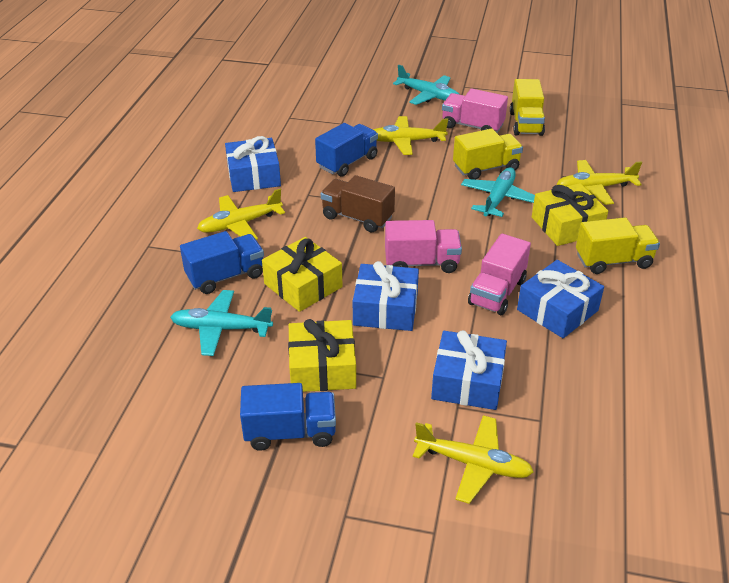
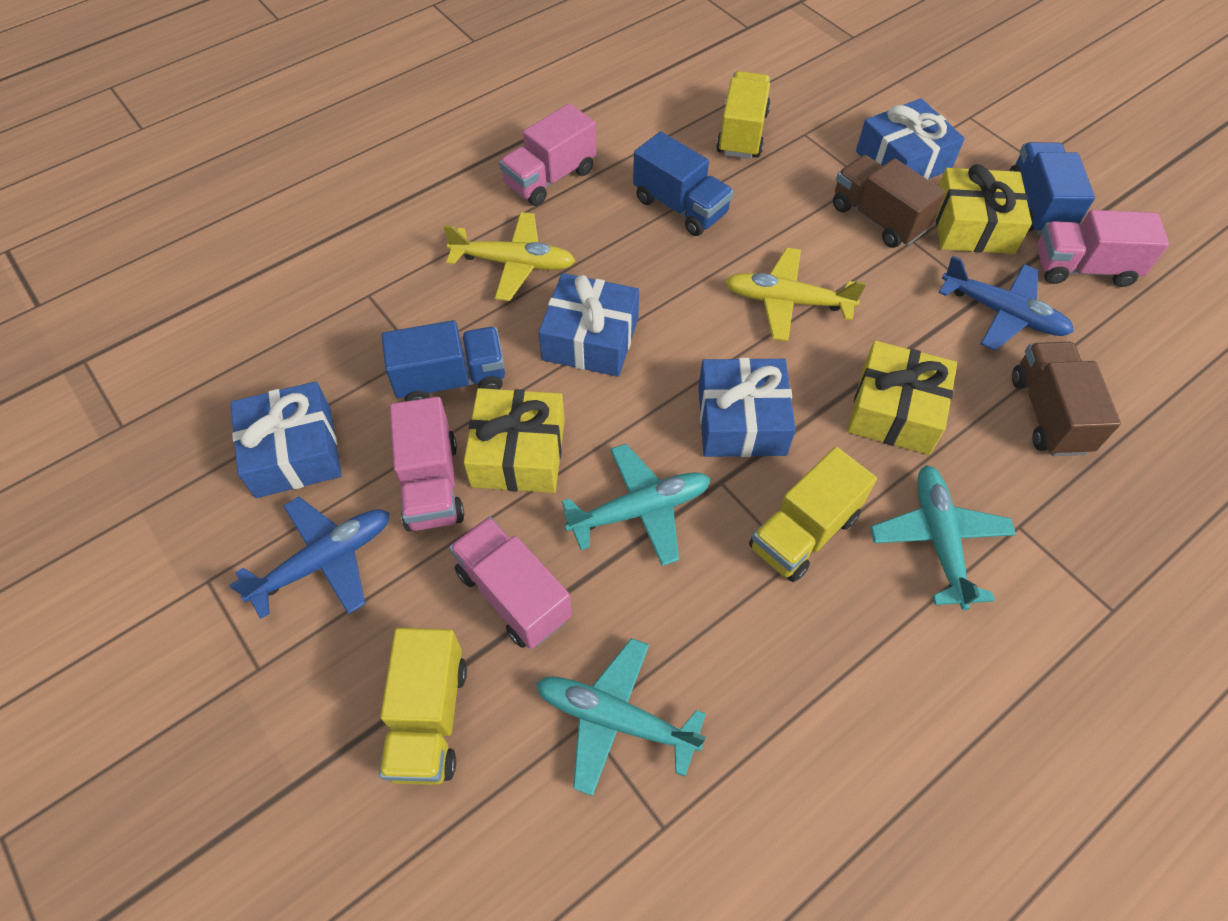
blue plane: none = 0 -> [229,497,389,619] [939,255,1074,351] = 2
brown truck: [321,175,395,232] = 1 -> [833,155,946,248] [1012,342,1121,456] = 2
pink truck: [385,220,462,273] [442,88,508,133] [468,233,531,315] = 3 -> [390,397,464,531] [449,517,572,649] [499,104,596,206] [1037,210,1169,287] = 4
yellow plane: [197,189,285,240] [373,116,448,155] [413,415,534,504] [557,160,642,205] = 4 -> [443,212,575,301] [725,247,866,341] = 2

